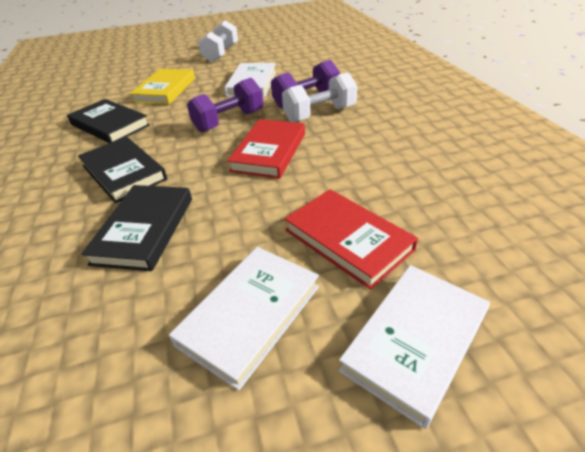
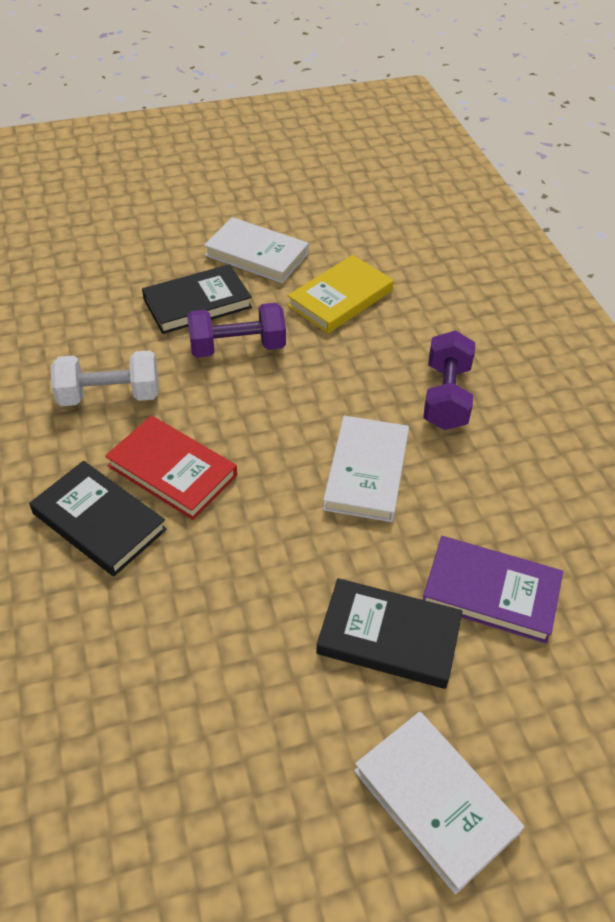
purple book: none = 0 -> [423,536,563,644] = 1
red book: [227,119,305,179] [284,189,418,290] = 2 -> [105,415,237,520] = 1
white dumbbell: [198,20,238,62] [282,72,357,122] = 2 -> [51,350,159,406] = 1

